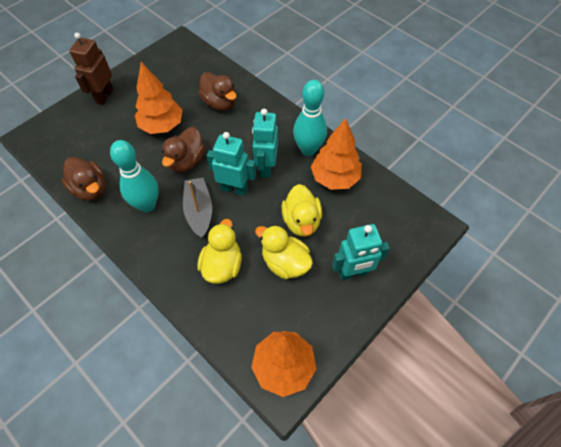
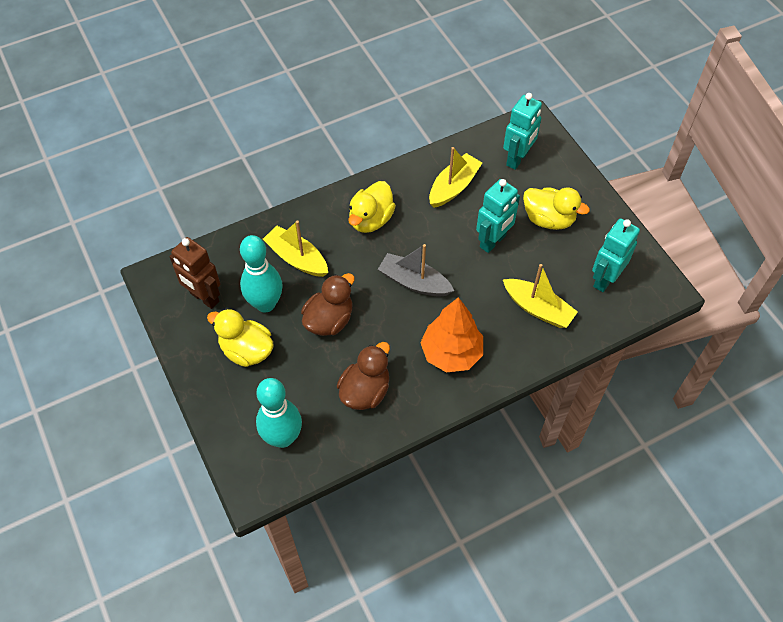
brown duck: [62,157,106,201] [162,127,206,173] [199,72,237,111] = 3 -> [301,273,355,336] [337,342,390,410] = 2
orange tree: [135,62,183,134] [251,331,316,397] [311,118,362,190] = 3 -> [420,297,483,373] = 1
yellow boat: none = 0 -> [263,220,328,277] [429,147,482,208] [503,264,578,328] = 3

